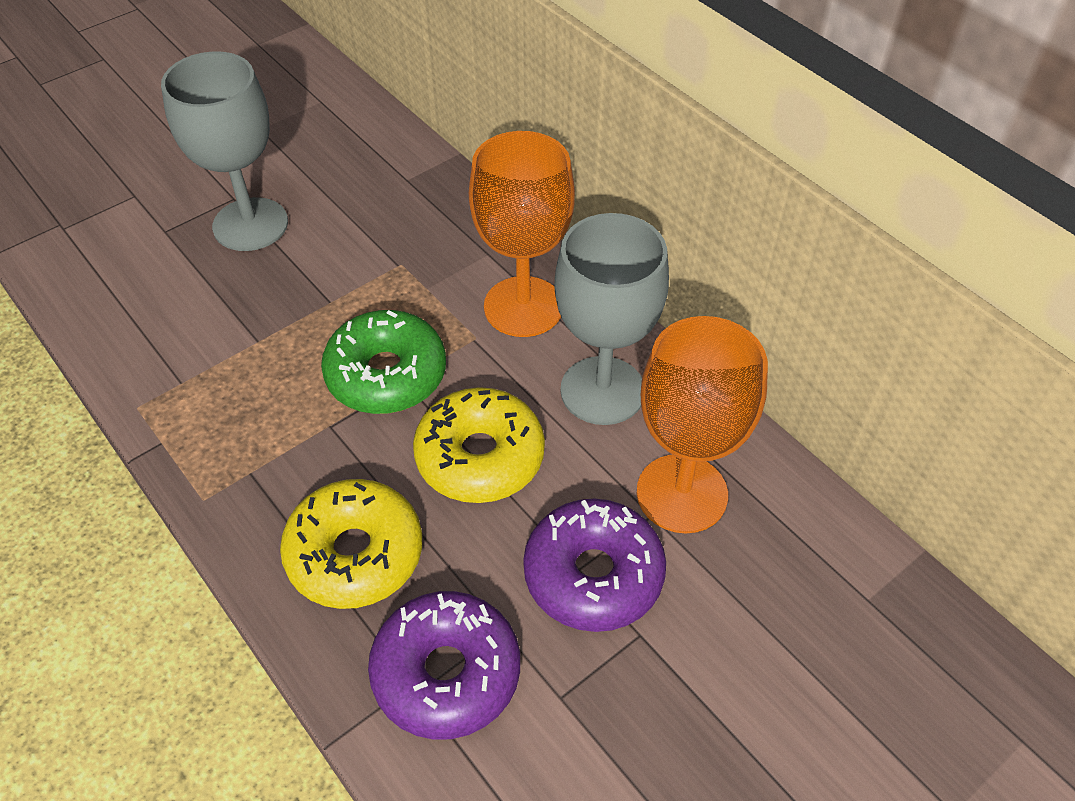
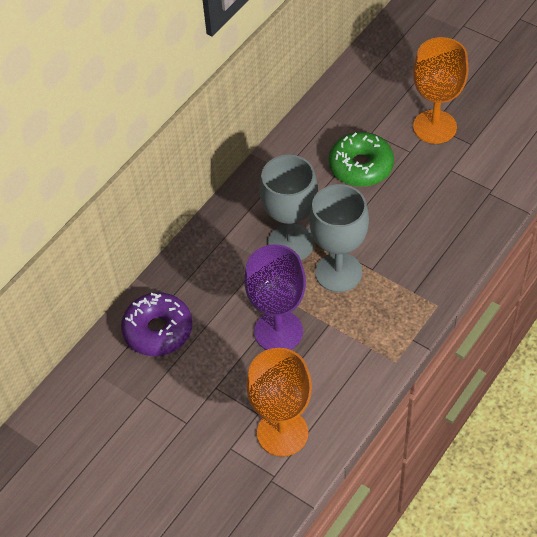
purple donut: [368,591,520,740] [523,499,666,632] = 2 -> [121,292,193,356] = 1
purple goblet: none = 0 -> [244,244,306,350] = 1
yellow donut: [280,479,422,609] [413,387,545,503] = 2 -> none = 0

